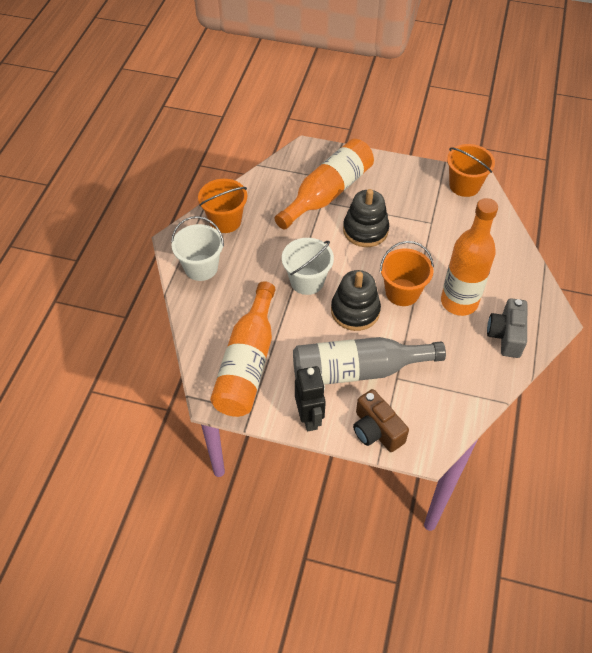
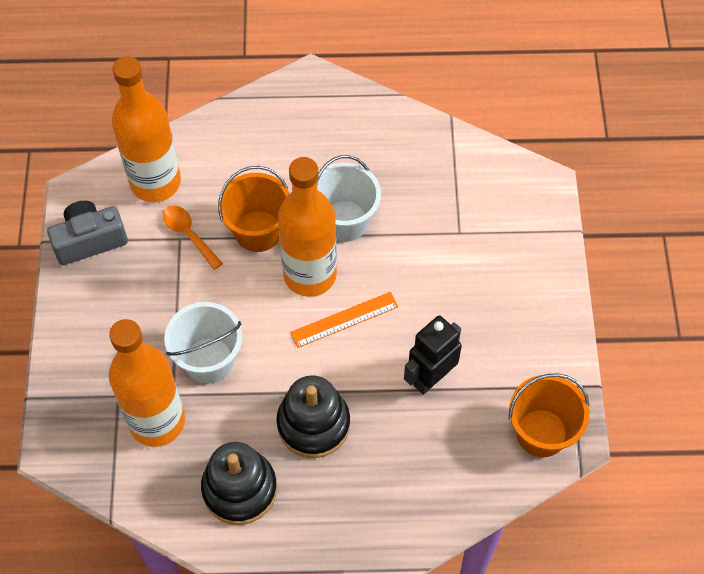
brown camera: [353,389,409,452] = 1 -> none = 0
grey bottle: [293,337,446,385] = 1 -> none = 0
orange bucket: [198,179,247,233] [380,241,434,306] [447,144,495,197] = 3 -> [218,166,290,252] [509,373,590,457] = 2
orange ruler: none = 0 -> [290,292,398,348] = 1
orange spoon: none = 0 -> [163,205,223,270] = 1

